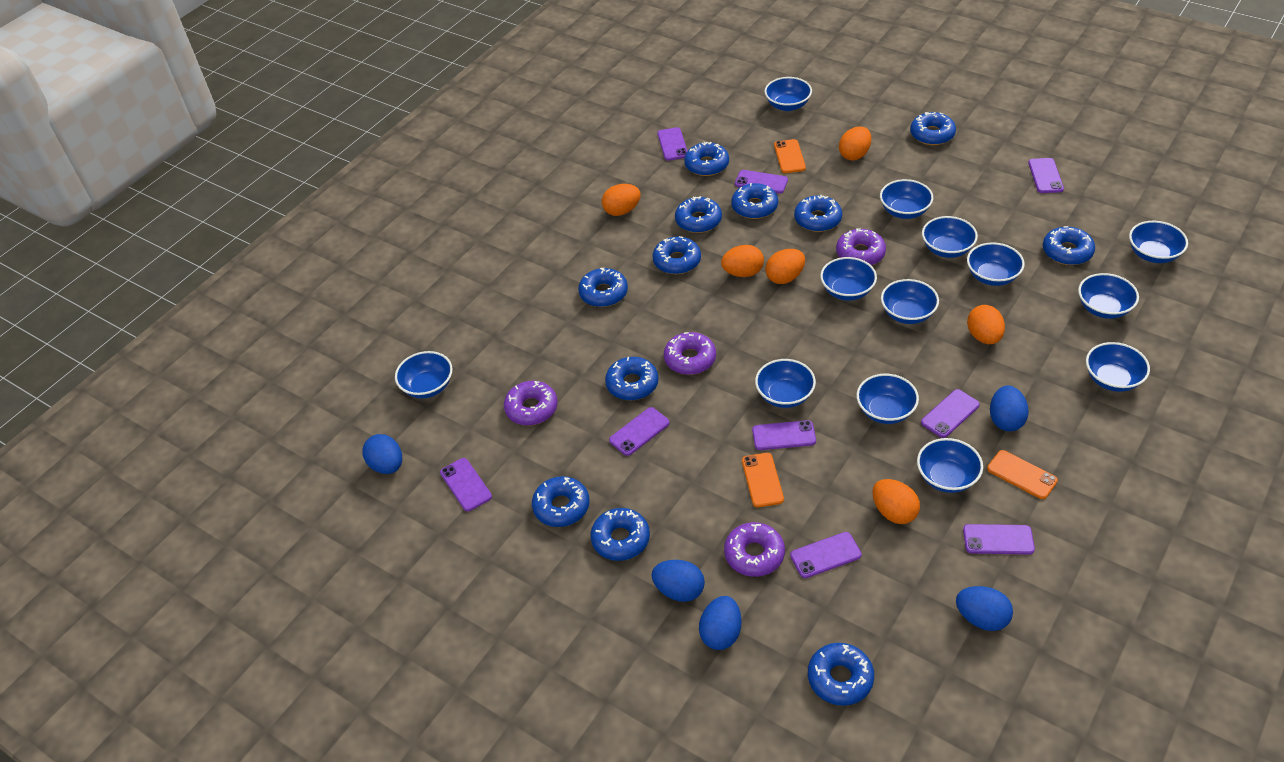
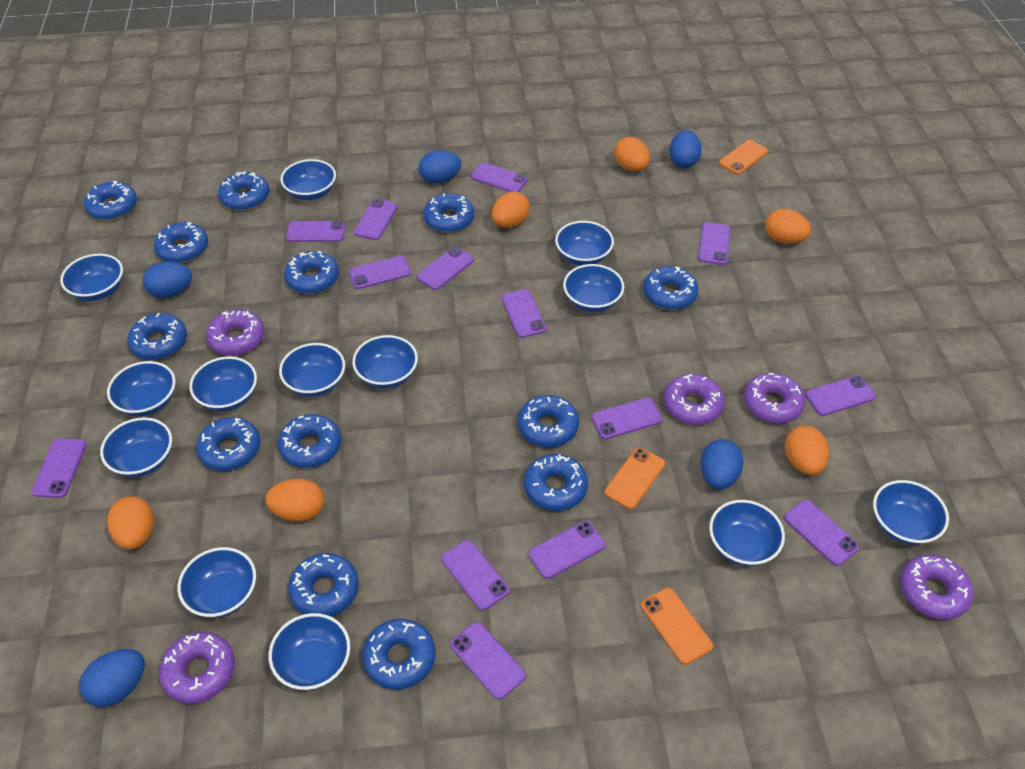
blue donut: [532,476,590,527] [578,268,628,307] [590,508,650,561] [605,357,659,400] [653,236,701,274] [675,196,722,233] [684,141,729,176] [731,183,778,219] [794,195,842,232] [808,643,874,706] [910,112,956,145] [1043,226,1095,265] = 12 -> [84,181,137,220] [127,313,187,360] [154,222,208,263] [196,417,260,471] [218,171,270,210] [278,414,341,468] [284,251,339,294] [288,553,359,617] [362,619,436,690] [423,193,474,233] [518,395,579,447] [524,454,588,511] [643,266,699,310] = 13
purple donut: [504,381,558,426] [664,332,716,375] [724,522,785,577] [836,228,886,265] = 4 -> [159,632,235,704] [206,310,265,356] [663,374,725,425] [744,373,806,423] [900,554,973,620] = 5
purple phone: [440,458,492,511] [609,407,670,456] [657,127,687,161] [735,170,788,194] [752,420,816,450] [790,532,862,578] [921,389,980,438] [963,524,1035,555] [1028,158,1064,193] = 9 -> [31,438,87,498] [286,221,345,242] [349,256,411,289] [354,199,398,240] [417,247,474,290] [441,540,510,610] [450,622,526,700] [471,163,528,192] [501,289,546,338] [529,521,605,579] [591,398,662,439] [698,222,731,265] [784,500,859,566] [805,375,876,416] = 14

